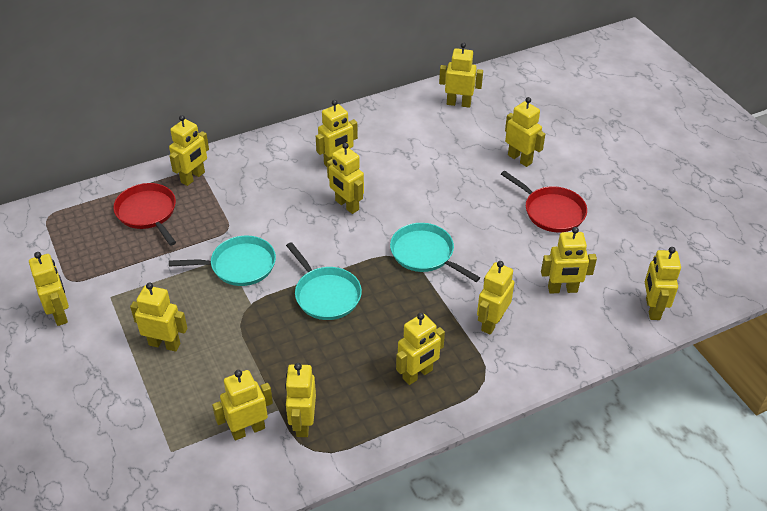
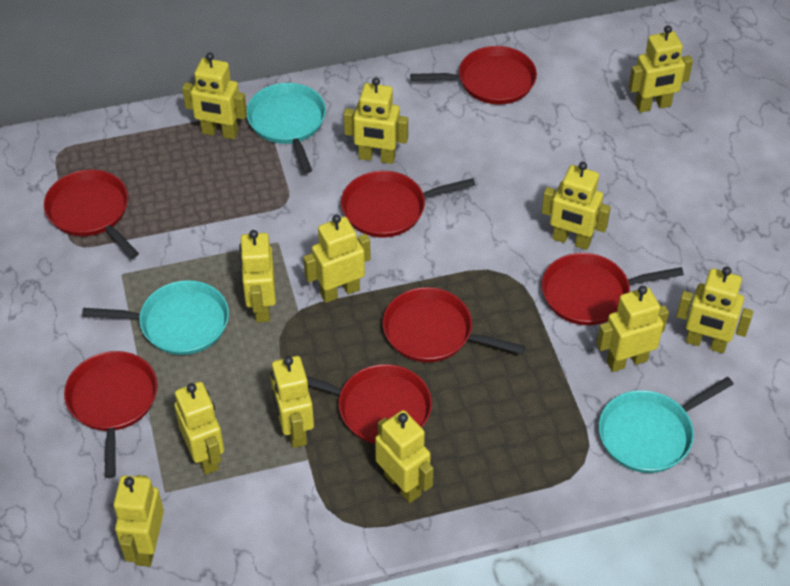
red pan: [113,183,176,246] [501,171,587,232] = 2 -> [44,169,139,259] [64,351,158,478] [306,364,432,444] [341,171,475,237] [382,287,525,362] [410,46,537,105] [542,253,684,325] = 7
yellow robot: [29,252,69,326] [130,282,187,352] [169,115,209,186] [212,370,273,441] [285,363,316,437] [316,100,358,167] [327,143,364,214] [396,313,445,385] [439,42,483,108] [477,261,514,335] [505,97,545,167] [541,227,597,293] [645,247,681,320] = 13 -> [113,475,164,567] [174,382,224,475] [182,52,247,139] [239,230,276,322] [271,356,314,448] [303,214,371,303] [344,78,408,164] [375,410,434,503] [542,162,611,250] [597,286,669,372] [629,25,693,113] [676,267,753,353] = 12

